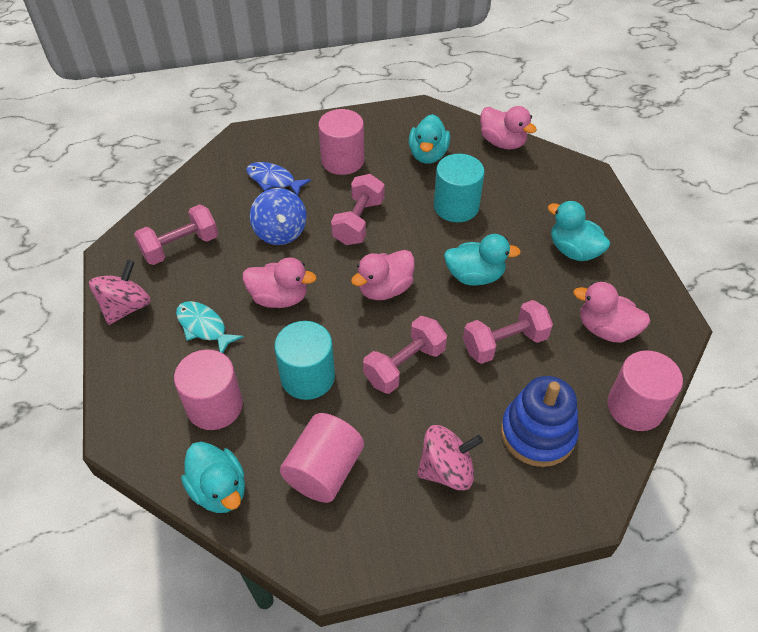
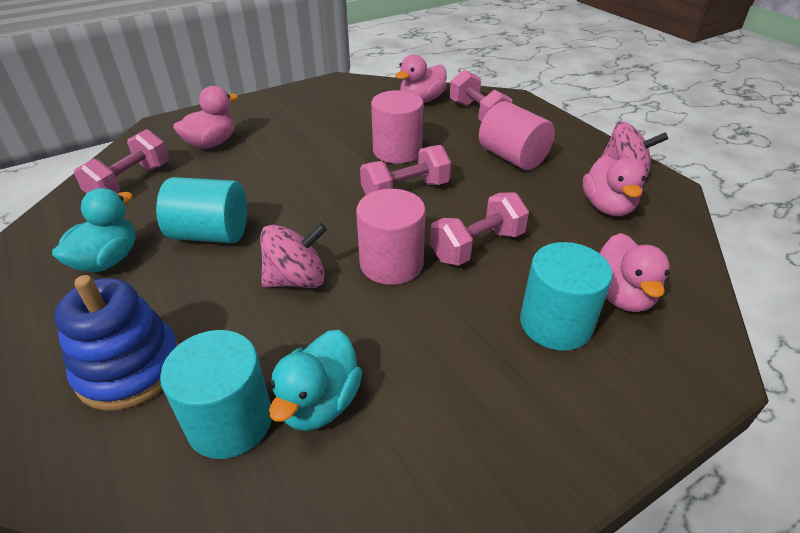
blue fish: [246,162,311,196] = 1 -> none = 0
blue spinning top: [250,188,307,245] = 1 -> none = 0
pink cylinder: [174,350,243,430] [280,413,364,503] [318,109,364,175] [607,350,683,431] = 4 -> [356,189,426,285] [371,90,424,164] [479,101,555,170] = 3
turquoise cylinder: [274,321,335,400] [434,154,485,222] = 2 -> [156,177,247,243] [160,330,272,459] [520,242,613,351] = 3
turquoise duck: [181,442,245,513] [409,114,450,164] [444,234,521,285] [547,201,610,261] = 4 -> [52,188,136,272] [269,330,362,431] = 2
turquoise fish: [176,301,244,353] = 1 -> none = 0

